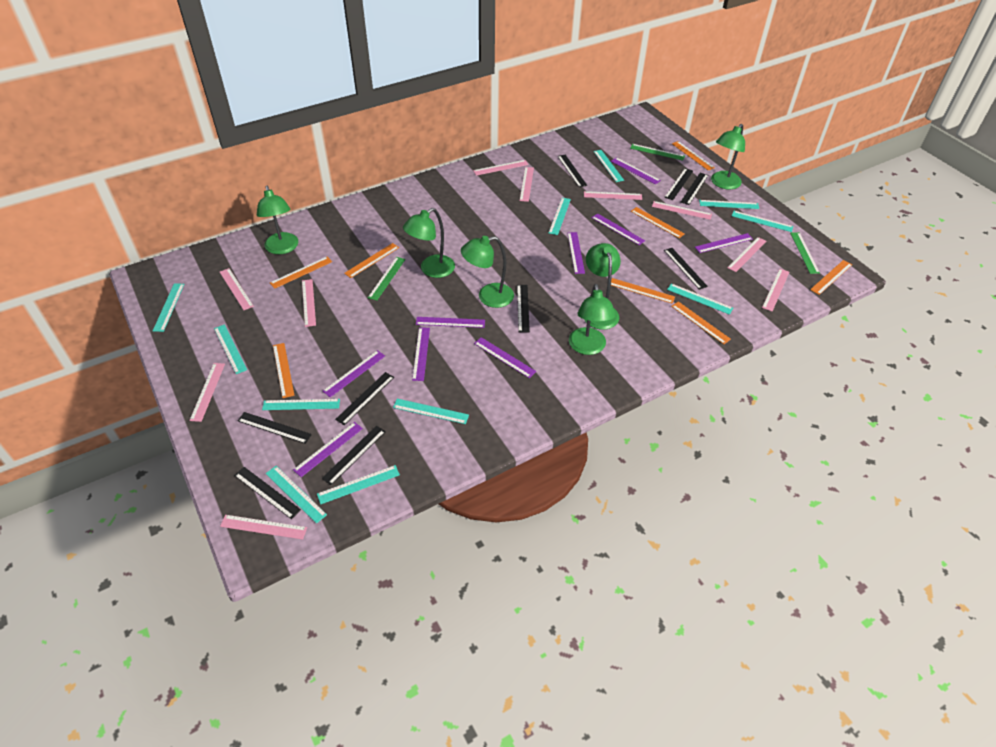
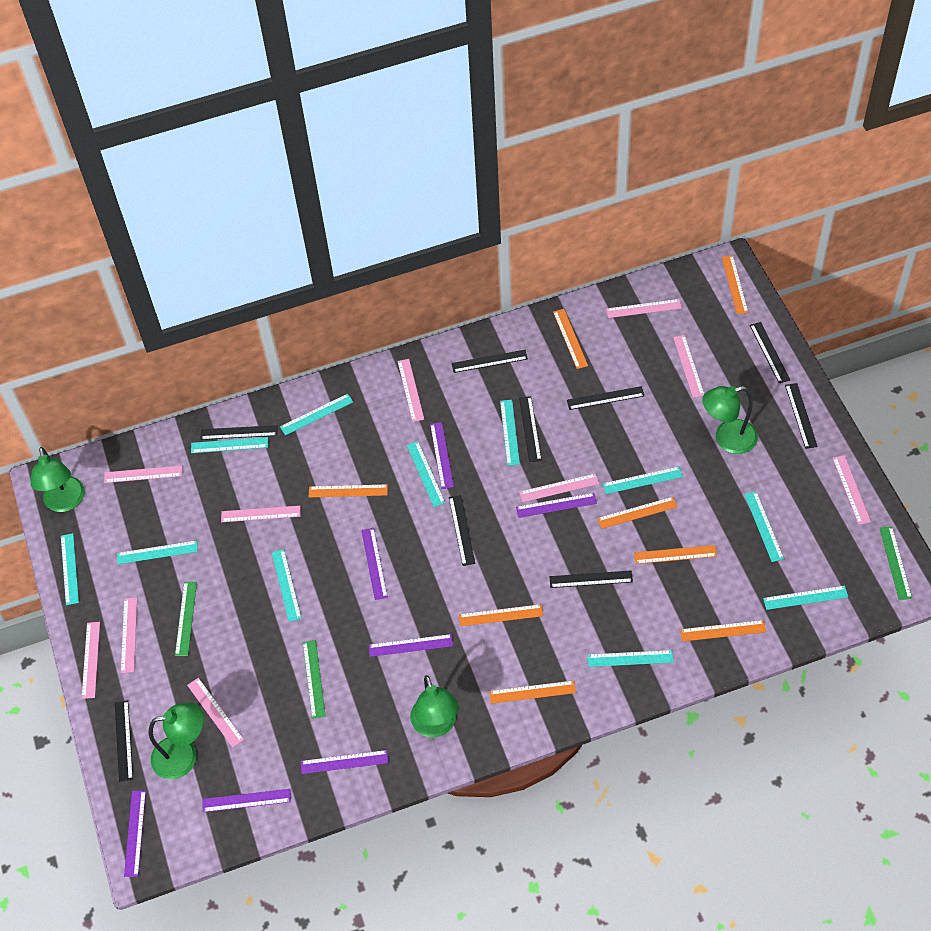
green lamp: [257,185,298,254] [403,208,455,278] [461,236,514,308] [569,284,616,355] [584,243,621,330] [711,124,745,189] = 6 -> [31,447,85,512] [149,702,204,780] [410,675,459,737] [702,386,758,454] = 4
purple ruler: [293,422,363,477] [323,350,385,397] [412,327,430,381] [416,317,485,328] [474,337,536,378] [568,232,585,274] [592,213,645,245] [611,158,661,185] [695,233,753,253] = 9 -> [124,790,146,877] [202,789,291,812] [301,750,389,774] [361,528,388,600] [369,634,453,657] [430,422,454,489] [516,493,597,518] = 7

